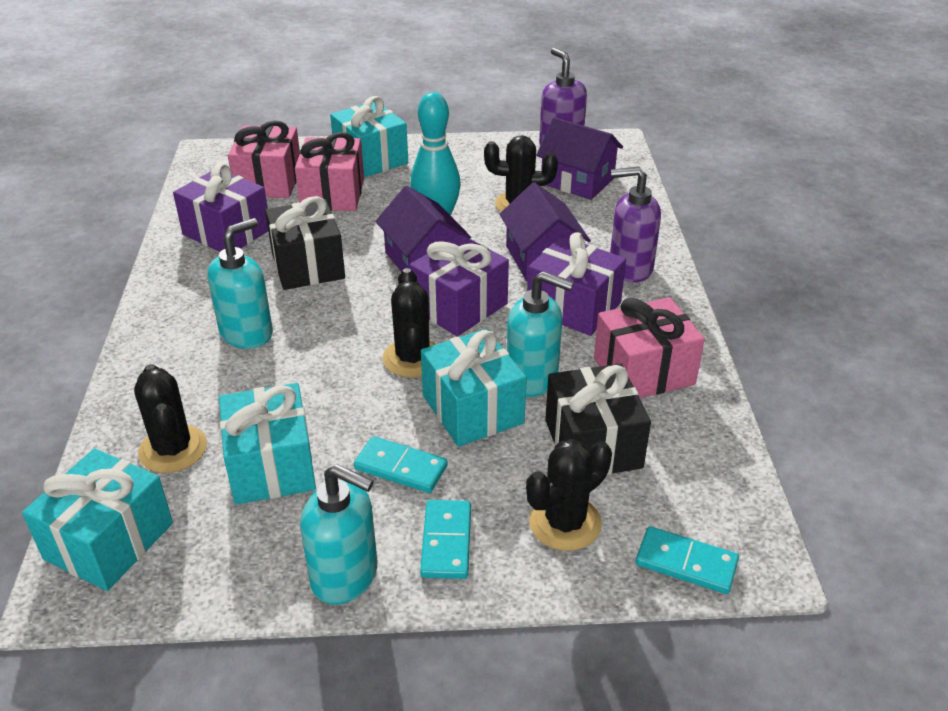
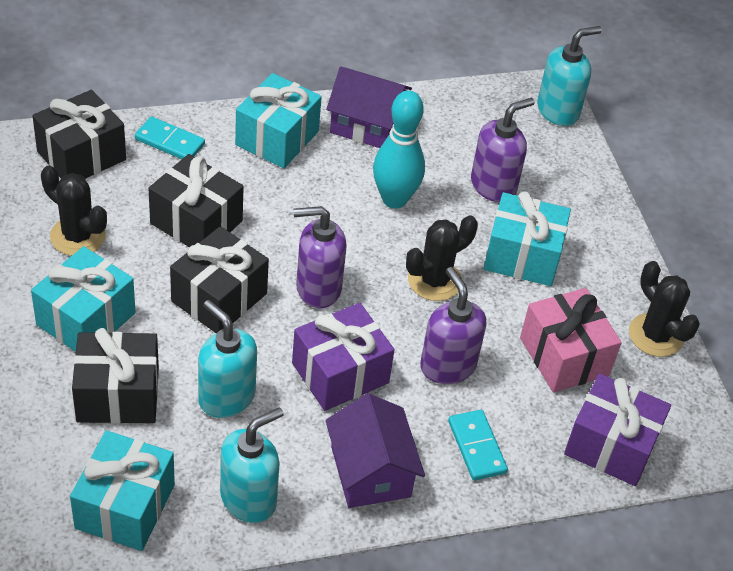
black cactus: [134,364,207,473] [383,268,436,378] [484,135,558,212] [526,439,612,551] = 4 -> [41,166,107,256] [406,215,478,301] [629,261,700,357] = 3
black gift: [265,196,345,290] [545,364,651,475] = 2 -> [32,90,126,179] [72,328,159,424] [148,154,244,247] [170,226,269,333] = 4
pink gift: [228,120,300,198] [295,132,364,211] [594,297,705,398] = 3 -> [520,288,622,393] = 1
purple gift: [173,163,268,252] [409,235,509,336] [527,232,626,336] = 3 -> [292,303,395,411] [564,373,671,486] = 2
purple house: [375,186,471,272] [499,182,591,281] [536,117,623,200] = 3 -> [325,393,425,508] [326,67,412,148] = 2
purple soap dispenser: [539,48,587,145] [610,166,661,283] = 2 -> [293,206,347,308] [420,267,486,384] [471,98,535,203] = 3
turquoise domino: [354,436,448,493] [420,500,471,579] [636,526,739,594] = 3 -> [135,117,205,159] [448,410,508,481] = 2

